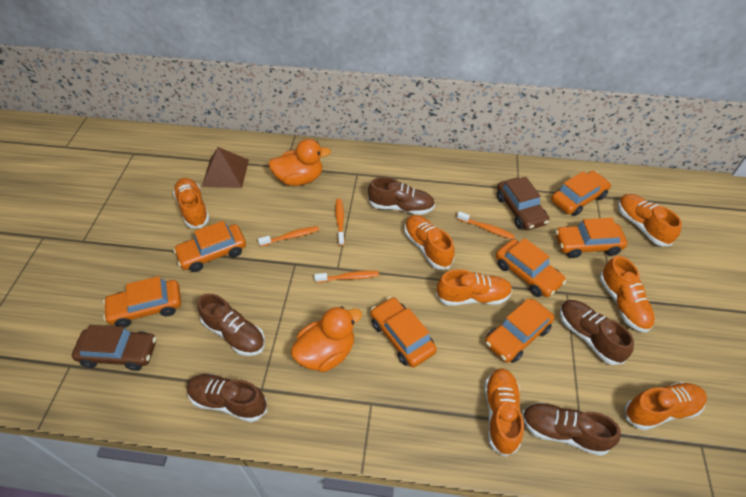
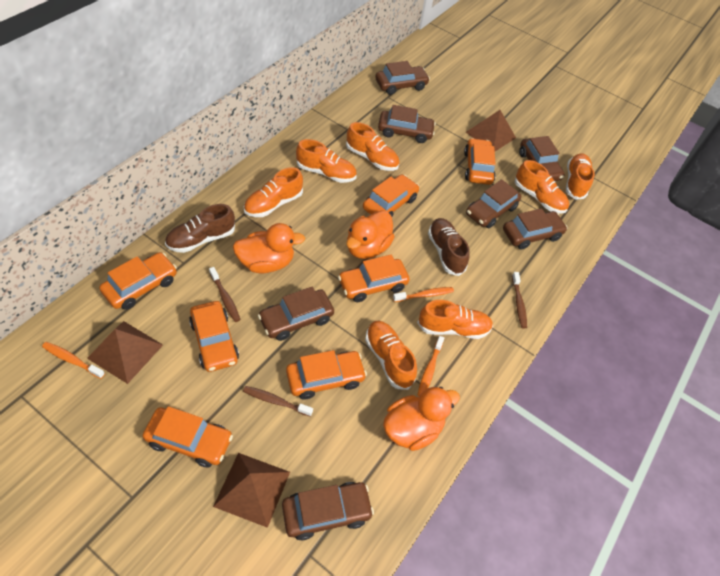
brown car: [72,325,156,371] [497,177,549,230] = 2 -> [258,287,334,341] [282,482,374,540] [375,61,430,95] [378,105,436,143] [466,179,521,228] [503,208,567,250] [519,136,565,181] = 7
brown pyramid: [202,147,249,188] = 1 -> [87,321,163,384] [213,453,290,528] [466,110,516,151] = 3
brown shoe: [187,374,267,422] [197,294,265,356] [368,177,435,215] [522,403,621,456] [560,300,634,365] = 5 -> [165,204,235,253] [428,218,470,276] = 2
brown toothbrush: none = 0 -> [209,267,241,322] [243,386,313,417] [512,272,527,328] = 3
orange duck: [268,139,331,186] [290,306,362,372] = 2 -> [233,223,305,273] [346,210,395,259] [383,387,460,451] = 3
orange toothbrush: [258,226,319,247] [314,271,379,283] [335,199,345,246] [457,211,515,239] = 4 -> [42,342,105,379] [393,287,454,302] [418,336,444,396] = 3

